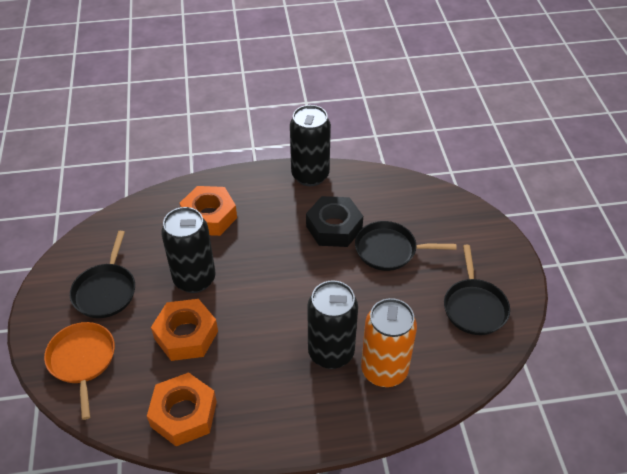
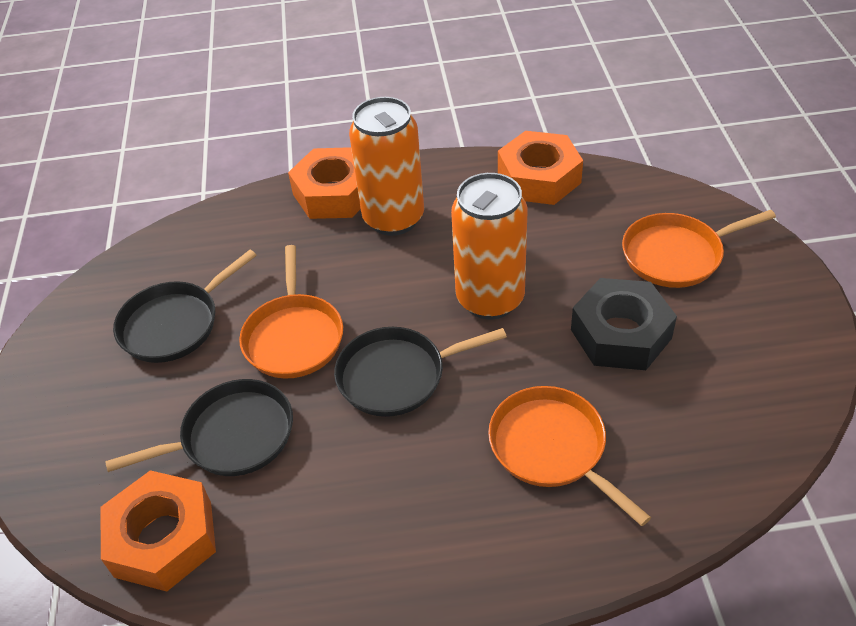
black can: [161,207,216,293] [290,105,331,186] [307,280,358,369] = 3 -> none = 0
orange can: [361,298,417,387] = 1 -> [349,97,424,236] [451,173,528,320] = 2
orange pan: [44,322,115,420] = 1 -> [239,245,343,379] [488,386,651,526] [622,210,776,288] = 3

